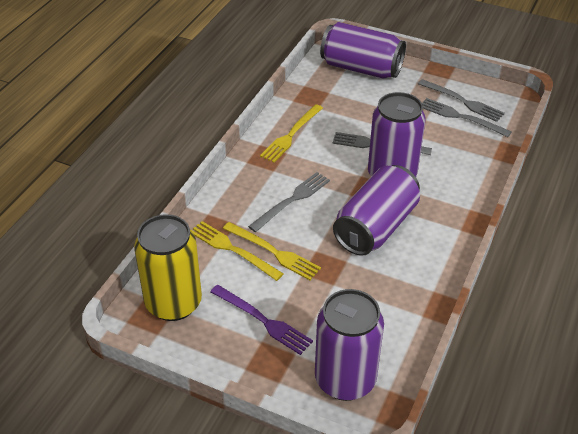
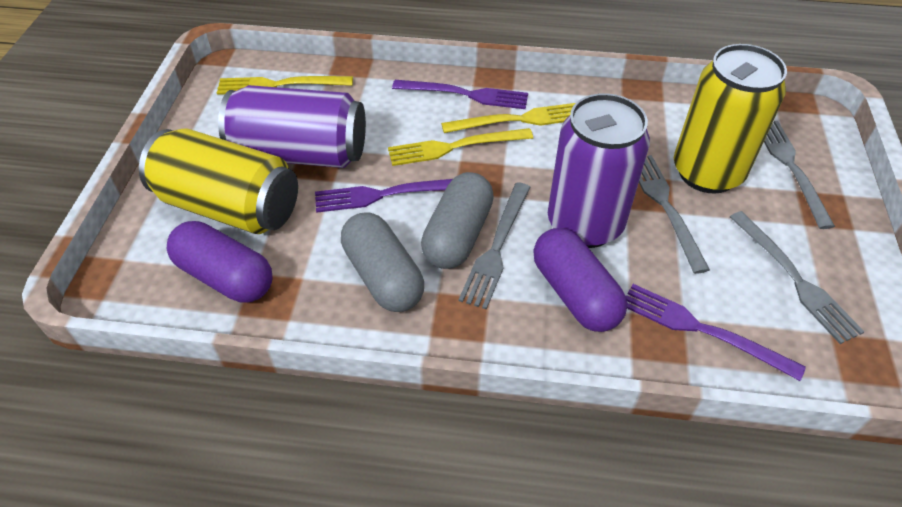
grey capsule: none = 0 -> [341,212,424,312] [421,172,494,269] = 2
purple can: [315,289,384,401] [320,22,406,79] [333,165,420,256] [368,92,426,177] = 4 -> [218,85,366,168] [548,93,650,248] = 2
purple capsule: none = 0 -> [167,221,273,303] [533,228,627,332] = 2
purple fork: [210,285,313,355] = 1 -> [315,179,453,213] [392,80,528,109] [626,284,806,381] = 3
yellow can: [134,214,202,321] = 1 -> [139,129,298,234] [674,44,787,194] = 2

